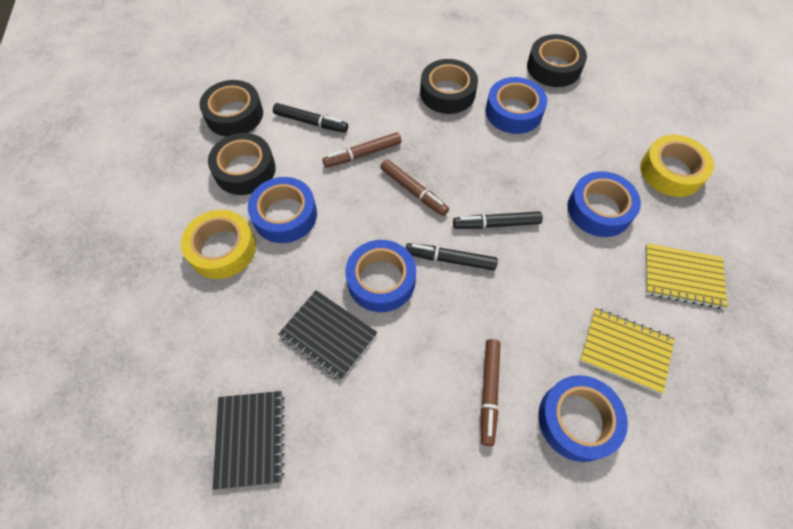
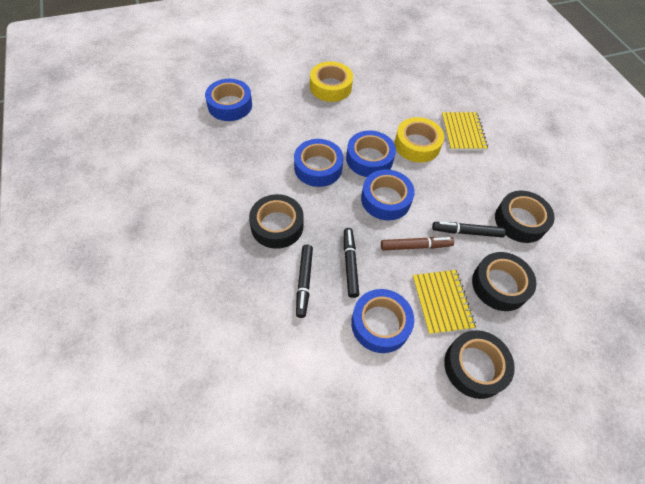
black notebook: [213,391,285,490] [278,290,377,381] = 2 -> none = 0
brown marker: [322,132,401,168] [380,159,449,216] [481,339,500,446] = 3 -> [381,237,454,250] = 1

